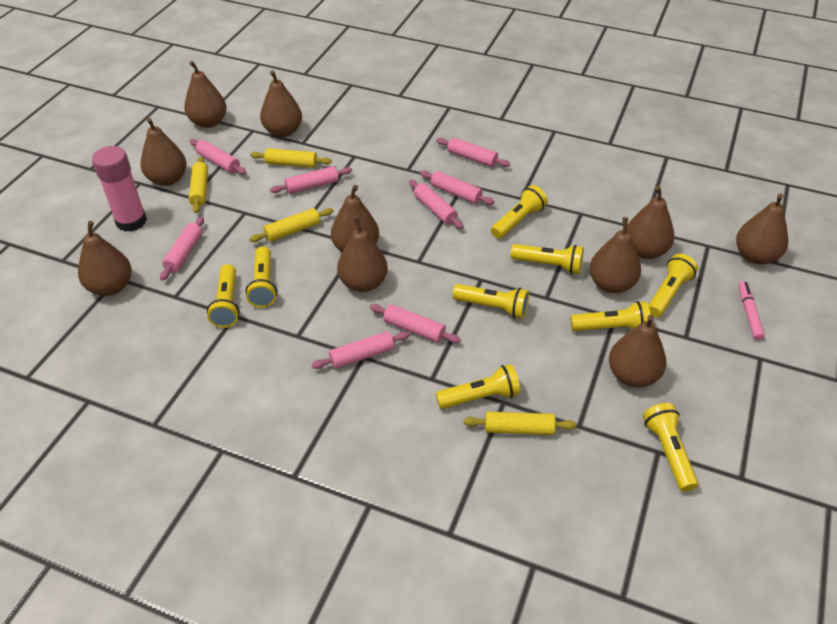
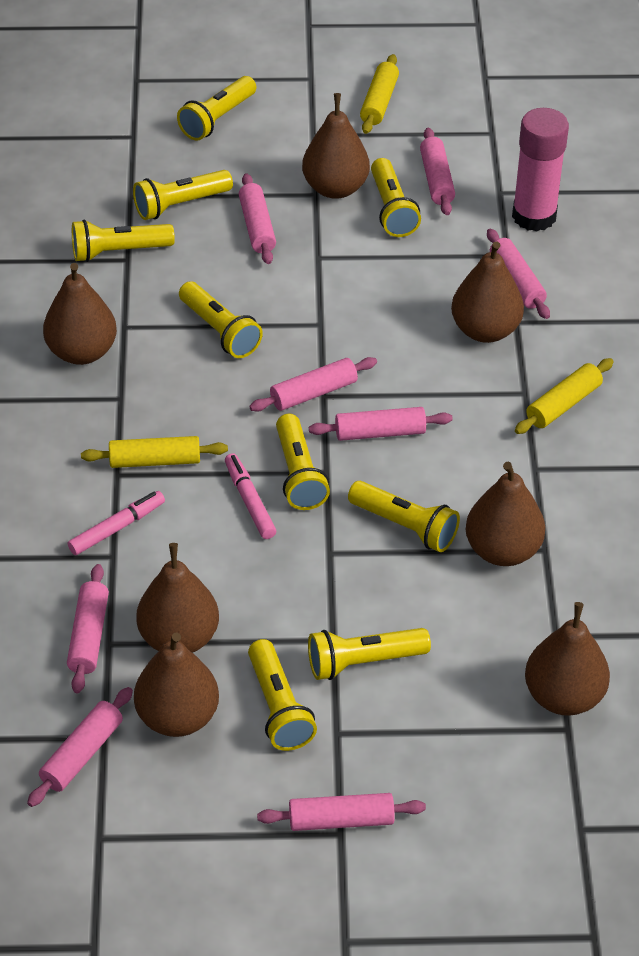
brown pear: [78,221,132,296] [140,117,187,186] [184,61,226,128] [260,70,302,137] [331,185,379,252] [337,216,388,292] [589,217,641,293] [609,315,666,388] [626,186,675,259] [736,193,788,265] = 10 -> [43,263,117,365] [134,633,219,737] [136,543,219,653] [302,93,370,199] [451,241,524,343] [466,462,545,566] [525,602,610,716] = 7
pink marker: [738,281,765,340] = 1 -> [68,491,165,555] [225,453,276,539] = 2
yellow rolling pin: [189,157,208,213] [249,208,333,242] [250,148,332,168] [464,412,576,435] = 4 -> [81,436,228,468] [360,54,399,134] [515,358,614,434] = 3

